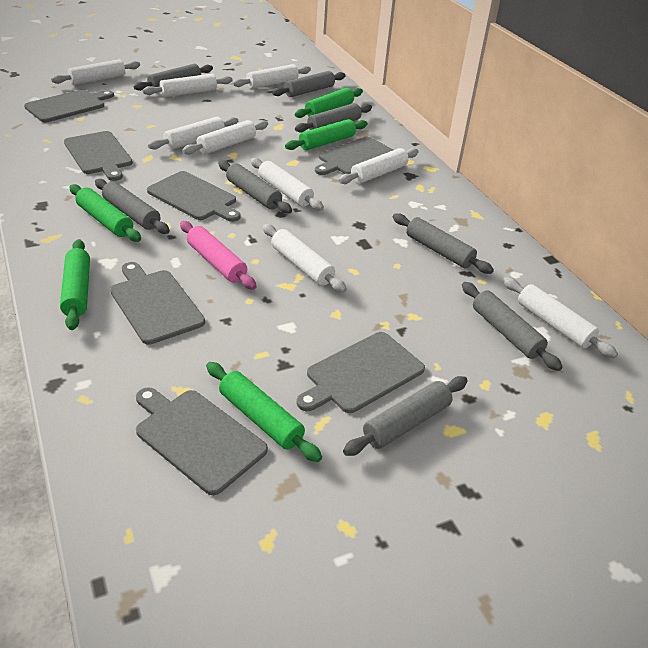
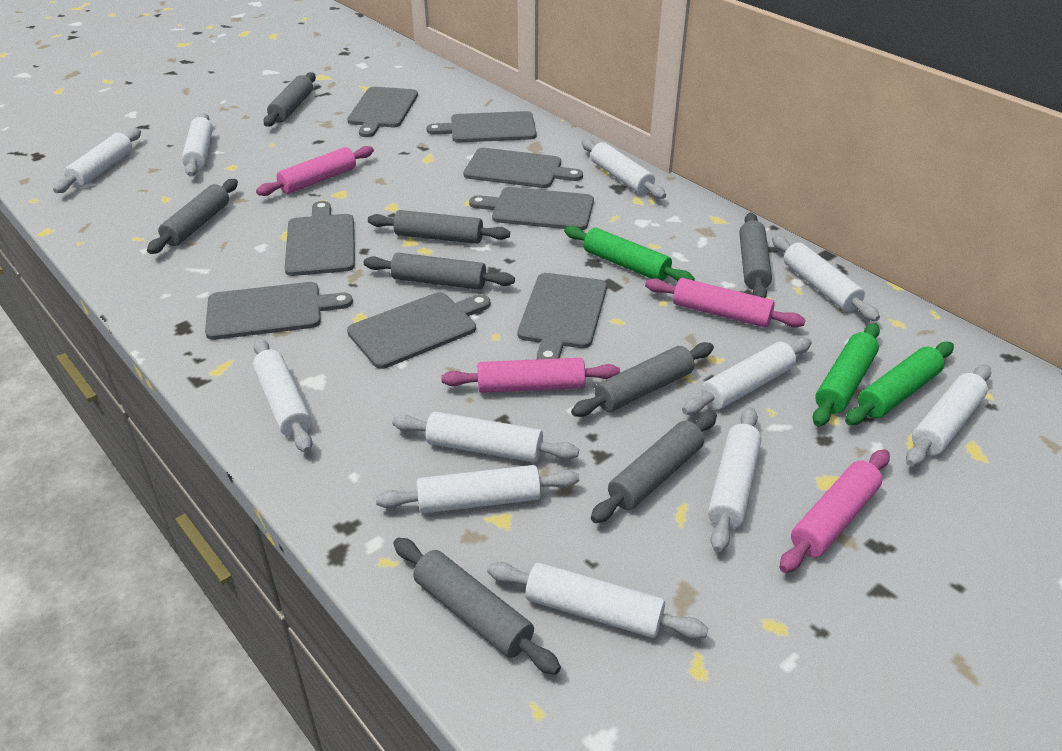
green rolling pin: [60,239,90,330] [70,184,141,242] [206,362,322,462] [285,119,368,150] [295,88,363,118] = 5 -> [564,226,695,281] [813,323,880,426] [845,342,954,425] = 3
grey cutting board: [24,89,114,122] [64,131,133,181] [110,262,205,345] [136,387,268,495] [147,171,241,222] [296,332,425,413] [315,137,393,175] = 7 -> [205,282,353,340] [285,201,355,276] [347,87,418,137] [347,292,490,369] [426,111,537,142] [463,148,583,188] [469,187,594,230] [518,273,607,359] = 8
pink rolling pin: [180,221,257,290] = 1 -> [256,146,374,196] [441,358,620,393] [645,278,805,327] [780,449,890,573] = 4
white rolling pin: [51,59,140,85] [142,74,233,97] [148,117,238,150] [182,120,268,155] [232,64,311,89] [250,158,324,211] [263,224,347,293] [339,148,419,184] [503,277,618,359] = 9 -> [53,129,141,193] [182,113,213,176] [253,338,313,453] [376,465,579,513] [392,412,579,463] [487,562,708,639] [582,139,666,199] [682,338,812,415] [708,407,761,552] [772,236,880,321] [906,365,991,467] = 11

